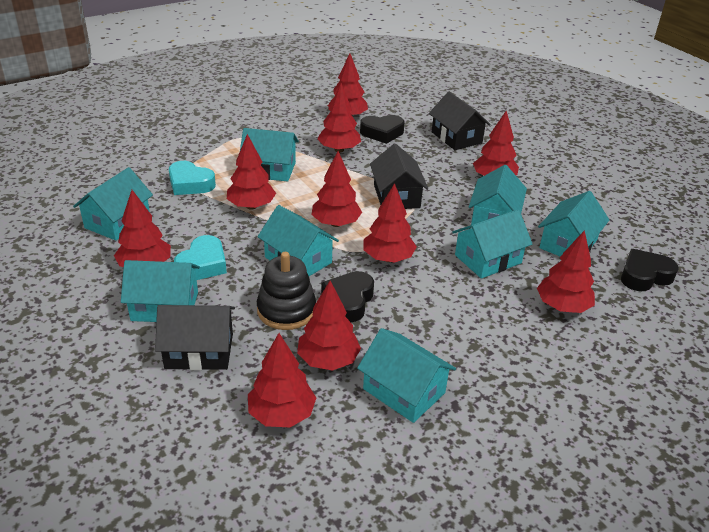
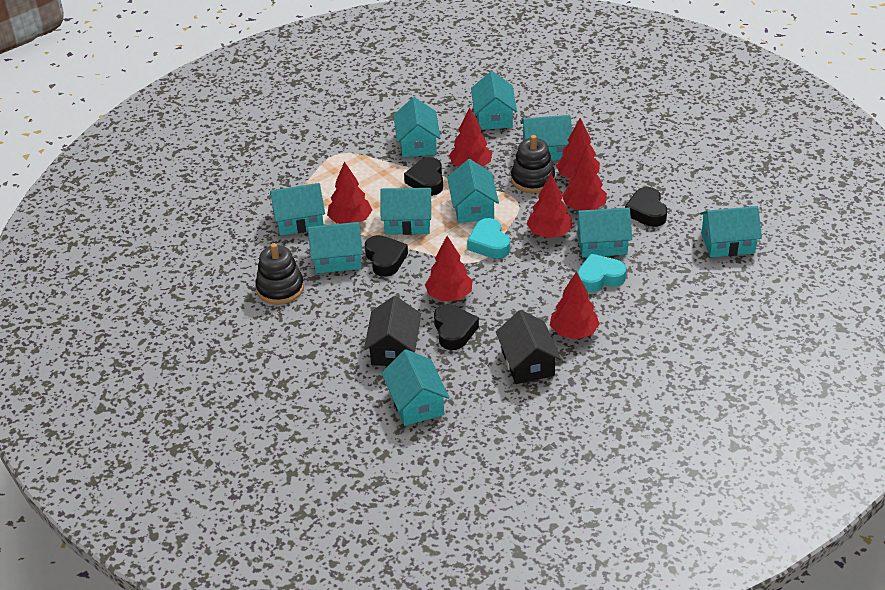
black heart: [321,271,374,322] [360,115,405,144] [621,249,679,292] = 3 -> [365,235,408,277] [404,157,443,196] [434,304,479,350] [625,187,667,227] = 4
black house: [155,305,235,370] [370,144,428,209] [429,92,491,150] = 3 -> [364,296,421,366] [496,310,561,384] = 2
black stacking toy: [257,252,316,330] = 1 -> [255,243,304,305] [511,135,555,193] = 2
red tree: [114,190,171,267] [227,134,276,210] [248,333,316,427] [297,281,361,371] [312,151,362,227] [317,83,361,152] [328,53,368,115] [364,183,417,263] [473,110,519,176] [537,230,595,313] = 10 -> [327,161,372,224] [425,236,473,302] [449,108,492,167] [526,174,572,238] [550,271,600,339] [556,118,600,178] [562,148,607,211] = 7
turquoise house: [73,167,153,241] [121,260,200,322] [240,128,299,182] [258,205,339,276] [357,328,456,423] [452,209,532,279] [469,165,527,225] [538,191,610,257] = 8 -> [270,183,325,236] [308,222,363,274] [380,188,432,235] [382,349,449,426] [394,97,440,157] [447,159,499,223] [471,71,517,130] [520,115,572,161] [575,207,632,257] [700,206,762,257] = 10

